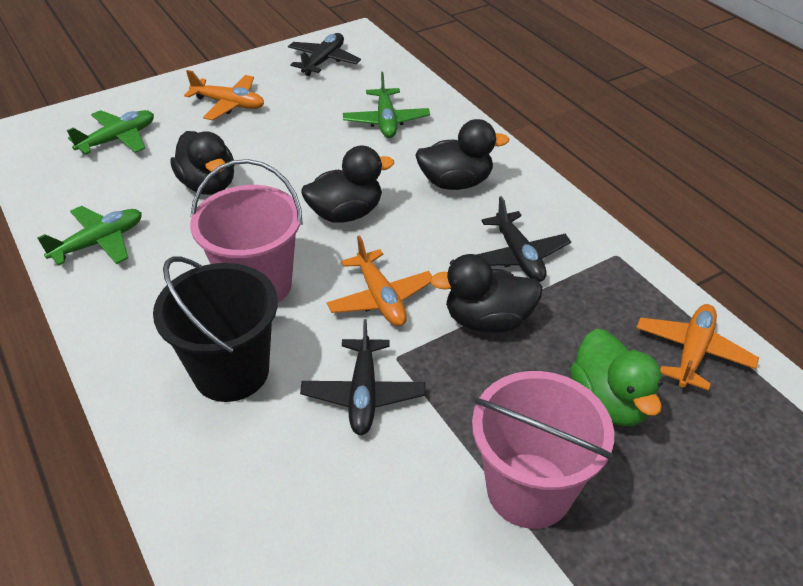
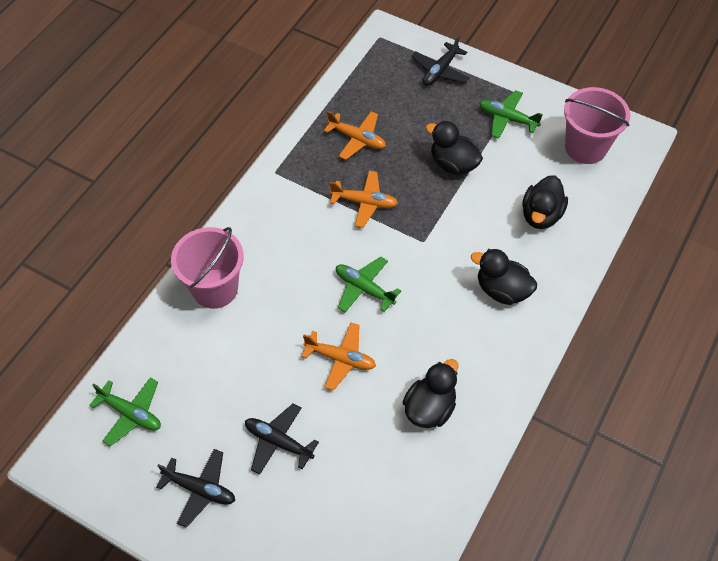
black bucket: [153,256,278,402] = 1 -> none = 0
green duck: [570,329,663,426] = 1 -> none = 0

